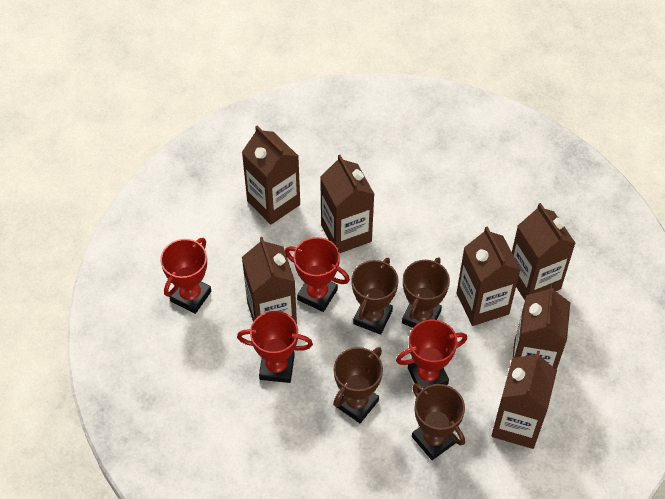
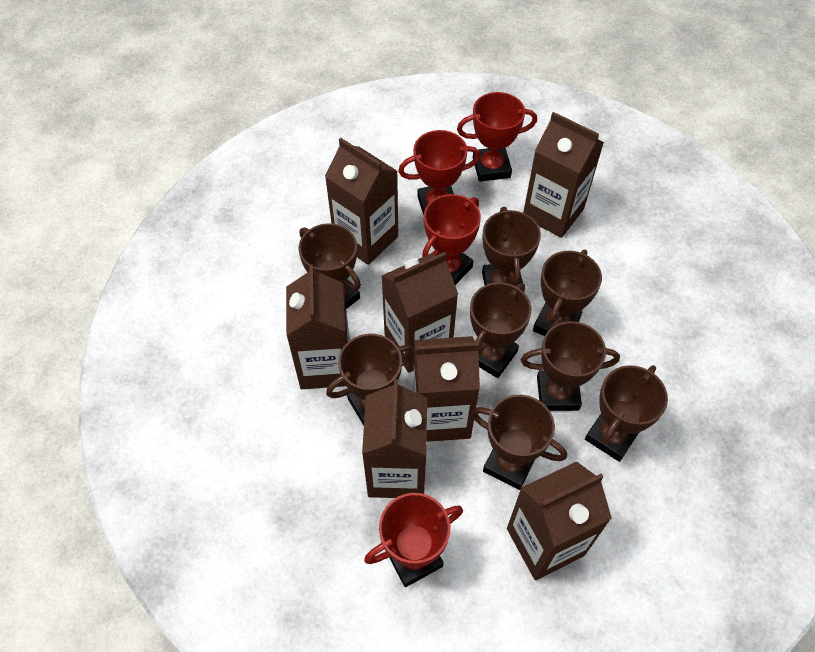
brown trophy: [333,347,383,423] [351,258,399,335] [402,257,450,328] [412,384,465,460] = 4 -> [298,223,361,309] [326,334,414,426] [470,282,532,378] [471,394,567,490] [482,207,541,292] [521,321,620,411] [533,250,602,336] [585,365,668,462] = 8

